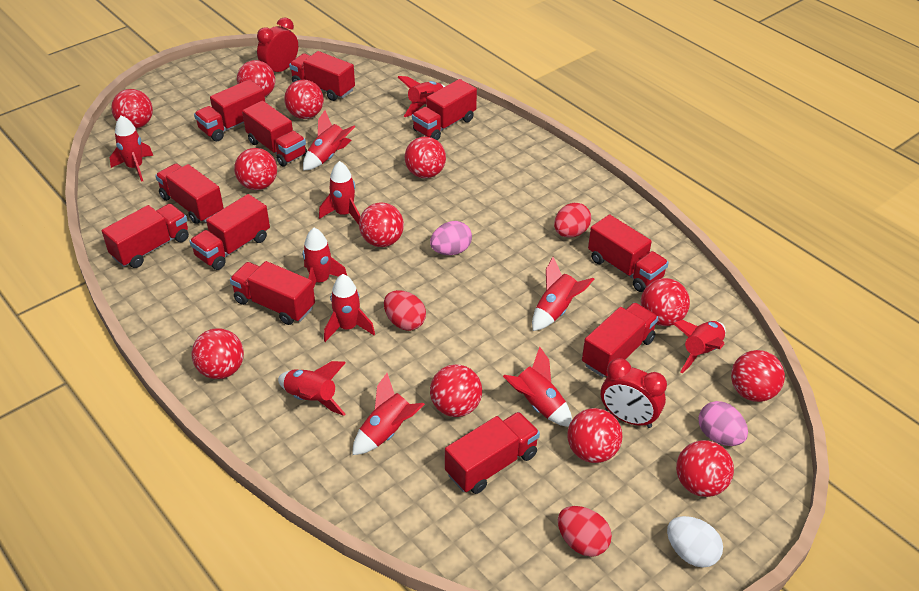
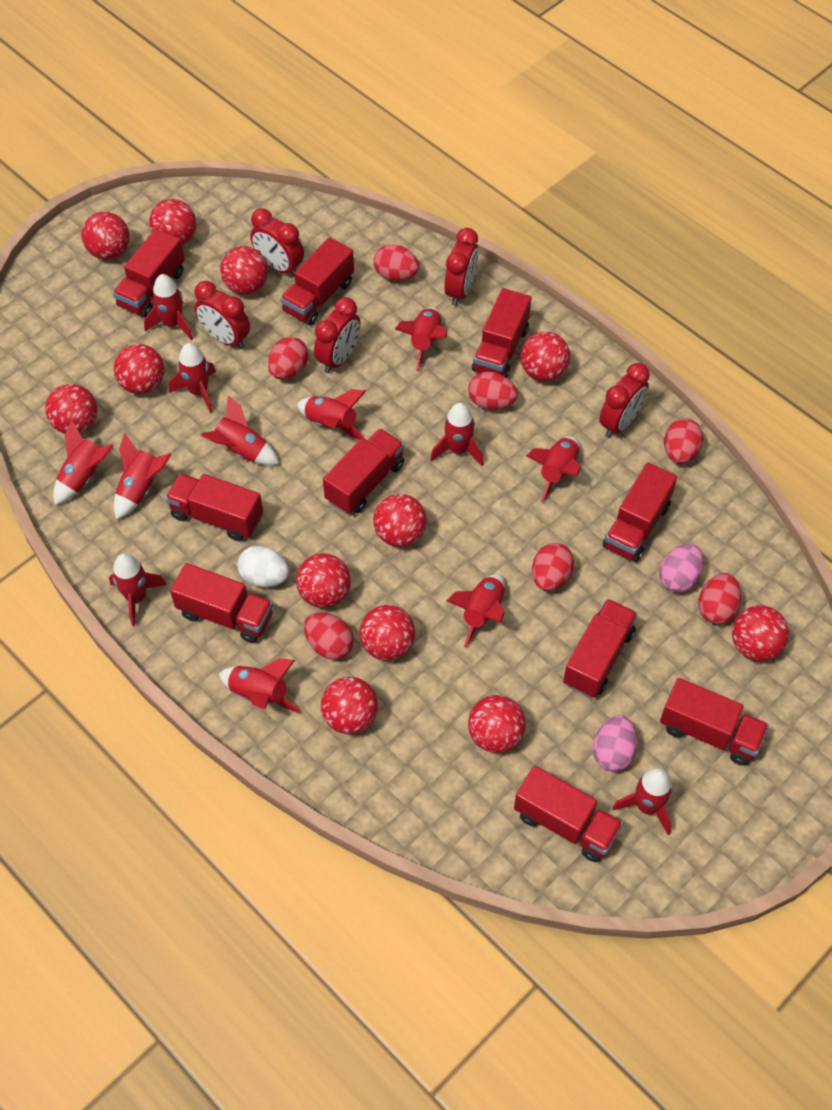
red clock: [257,17,298,72] [601,358,667,428] = 2 -> [194,281,250,349] [250,208,304,277] [314,297,361,373] [444,228,478,306] [599,363,650,438] = 5
red egg: [384,290,426,331] [554,203,591,238] [558,506,612,557] = 3 -> [268,337,308,379] [304,612,354,660] [374,244,419,281] [468,372,518,410] [532,543,574,591] [664,418,703,464] [698,573,741,624] = 7
red rocket: [110,115,153,182] [278,361,346,416] [303,110,355,171] [303,228,347,289] [319,161,360,225] [324,274,375,342] [352,373,425,455] [398,76,445,117] [503,347,572,427] [532,257,594,331] [673,320,726,373] = 11 -> [53,420,114,505] [109,553,167,626] [114,434,172,520] [144,274,193,340] [169,343,216,413] [201,395,279,465] [219,658,300,713] [297,389,366,440] [395,307,447,371] [430,403,484,466] [447,574,505,648] [526,436,581,503] [612,768,673,835] = 13
red truck: [102,204,189,268] [155,164,224,224] [189,194,270,270] [194,79,265,141] [230,261,315,325] [242,101,307,167] [289,51,355,101] [412,79,477,140] [445,412,540,494] [582,303,658,377] [588,214,669,292] = 11 -> [113,229,185,317] [165,473,263,541] [170,563,273,643] [280,237,354,325] [323,428,404,514] [472,288,531,378] [514,766,623,862] [563,599,638,698] [603,462,677,562] [660,678,769,766] = 10

